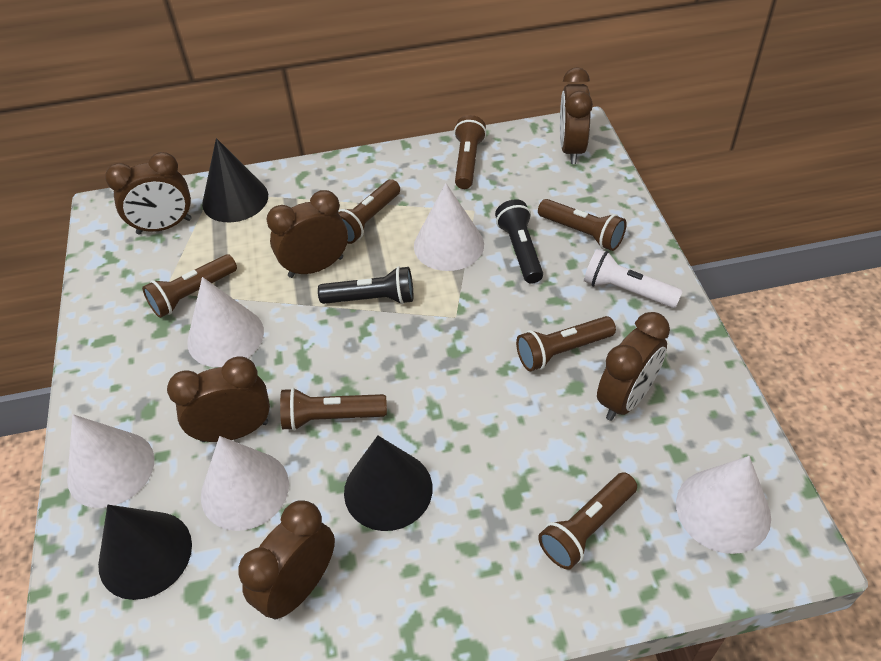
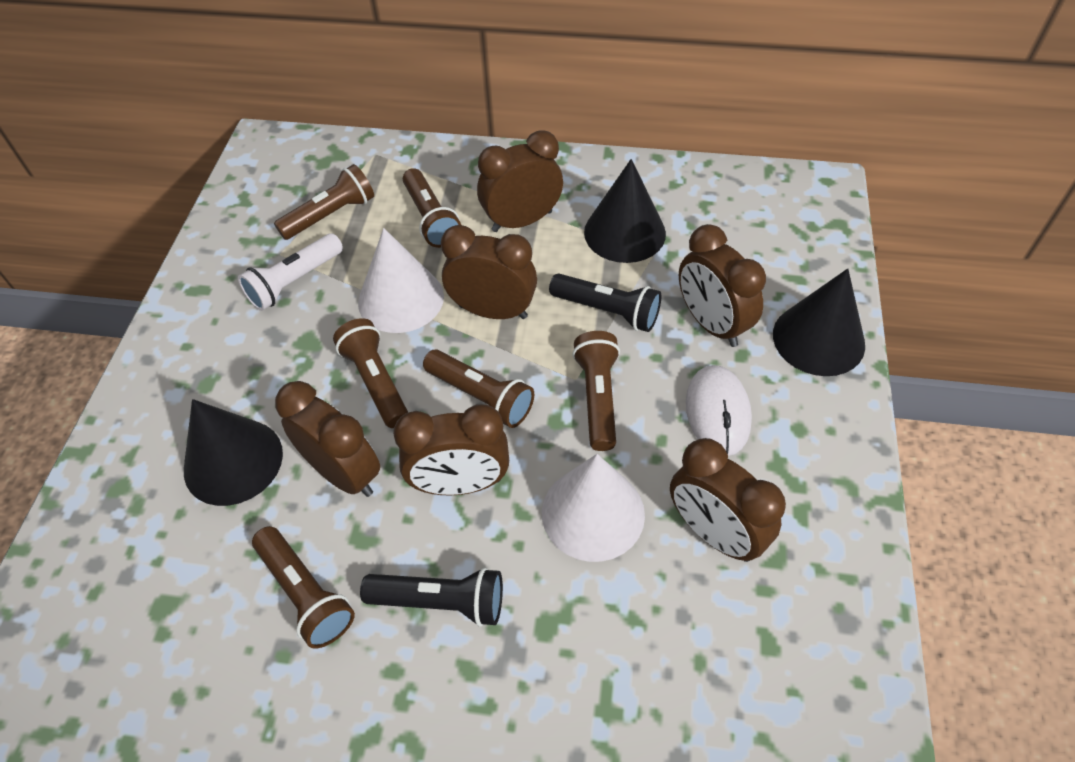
brown flashlight: [142,254,237,318] [280,388,387,431] [338,179,400,244] [454,115,486,189] [516,316,616,371] [538,199,627,251] [538,472,637,570] = 7 -> [252,526,355,649] [274,164,374,240] [333,318,409,428] [403,168,461,248] [423,350,534,428] [573,331,620,451] = 6
white cone: [67,414,154,508] [187,277,264,367] [201,436,289,531] [414,183,484,271] [676,456,771,554] = 5 -> [358,228,444,333] [542,454,645,562] = 2
white mouse: none = 0 -> [686,365,752,456] = 1

